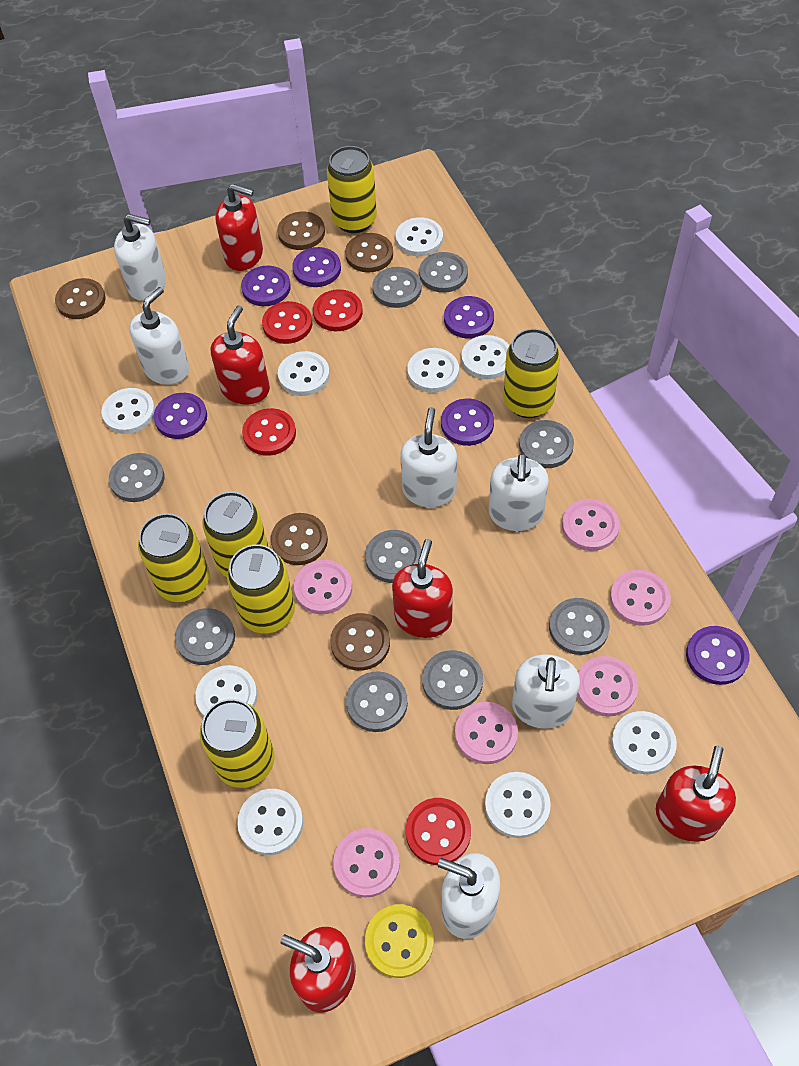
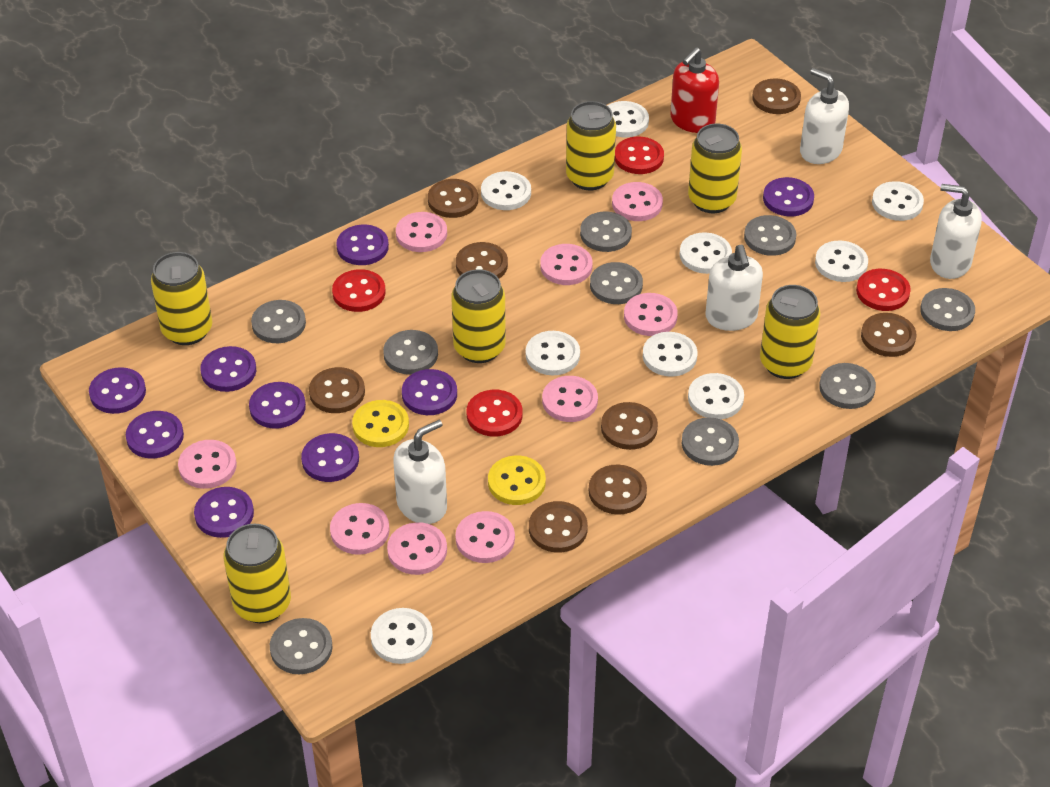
brown button: [55,278,106,319] [271,513,328,565] [277,212,325,250] [330,613,390,671] [345,233,393,272] = 5 -> [309,367,365,413] [428,179,478,218] [456,242,508,279] [529,501,588,553] [589,464,647,515] [601,402,658,450] [752,78,801,114] [861,313,916,357] = 8
pink button: [294,560,352,614] [333,828,400,897] [455,702,518,764] [562,499,620,551] [577,656,638,717] [610,570,671,626] = 6 -> [178,440,237,489] [330,503,390,555] [387,522,447,575] [396,212,447,252] [455,511,515,563] [540,244,593,285] [542,376,598,422] [612,182,663,221] [624,293,678,336] = 9
purple button: [154,393,207,439] [241,266,290,306] [292,247,341,287] [441,399,494,446] [444,296,494,339] [686,626,750,685] = 6 -> [89,367,146,414] [126,411,184,459] [194,487,254,538] [200,346,256,392] [249,382,306,429] [301,433,359,482] [336,225,389,265] [402,369,457,415] [763,177,814,216] = 9
red soap dispenser: [211,306,270,404] [215,184,263,271] [280,927,356,1013] [392,539,453,638] [656,746,736,842] = 5 -> [670,47,719,133] = 1
white soap dispenser: [114,214,166,301] [130,287,189,385] [400,407,457,507] [438,853,500,939] [489,453,549,531] [512,654,580,729] = 6 -> [393,420,447,524] [705,245,763,331] [800,68,849,164] [930,184,982,279] = 4
yellow button: [365,905,434,978] = 1 -> [352,400,409,447] [488,456,546,505] = 2

